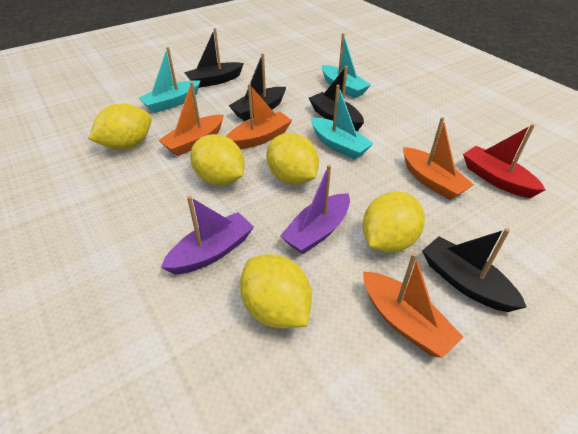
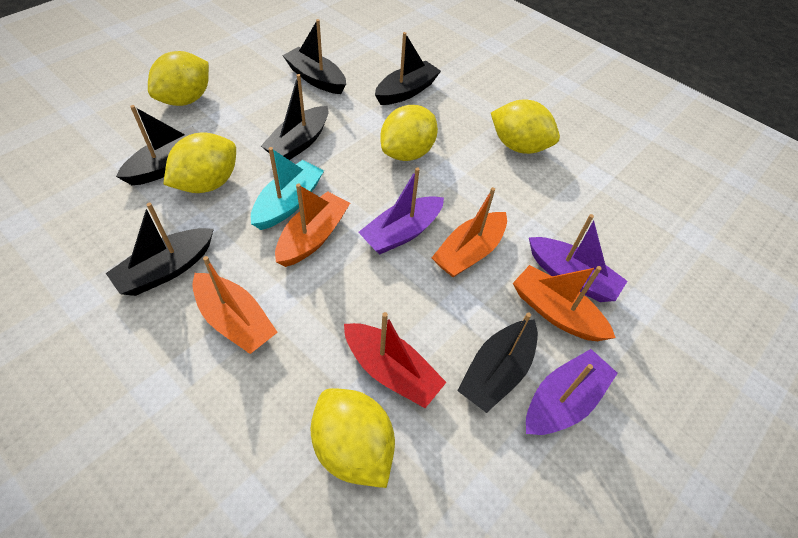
black boat: [184,28,244,88] [229,53,286,121] [309,66,364,131] [422,228,527,312] = 4 -> [106,203,214,296] [116,105,199,185] [261,74,328,160] [282,19,346,94] [375,32,441,105] [457,312,538,413] = 6
purple boat: [161,196,254,274] [280,165,350,254] = 2 -> [358,167,444,254] [526,349,618,435] [529,214,627,302] = 3
turquoise boat: [139,47,200,113] [311,85,374,160] [322,33,371,98] = 3 -> [251,147,324,230] = 1

